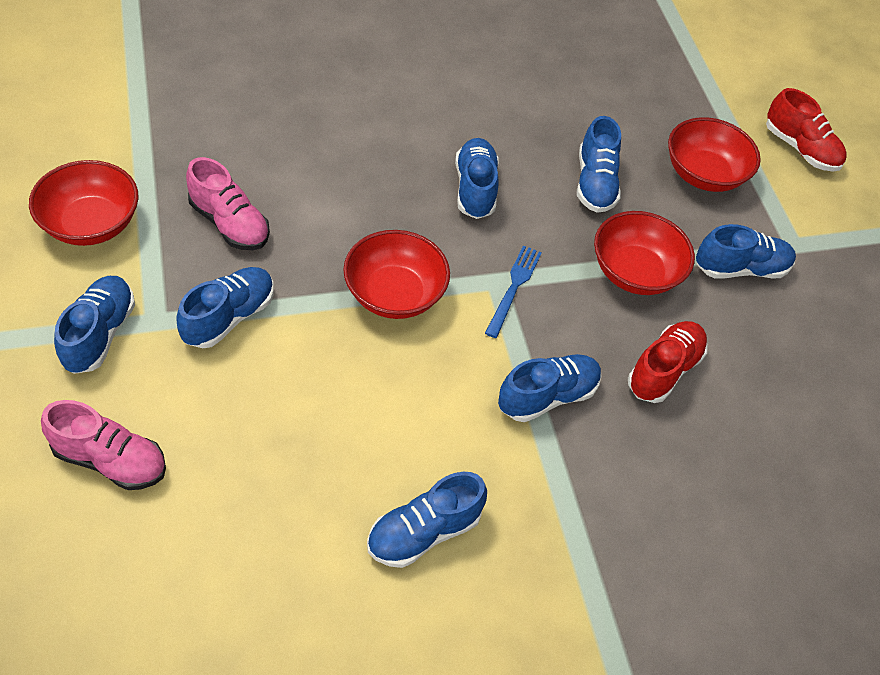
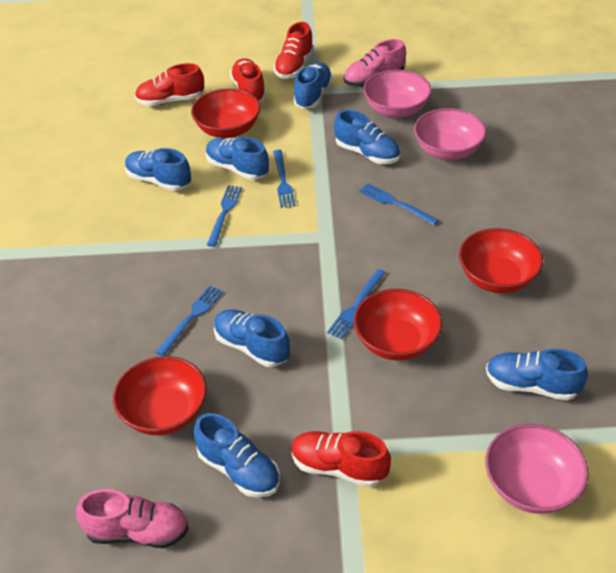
blue fork: [485,245,542,338] = 1 -> [155,285,223,356] [207,186,242,247] [273,150,296,208] [327,269,386,339] [359,183,439,225] = 5
pink bowl: none = 0 -> [363,69,432,118] [414,108,487,160] [485,424,589,514] = 3
red shoe: [628,321,708,403] [766,88,847,172] = 2 -> [135,63,204,106] [230,58,266,102] [274,22,314,79] [291,431,391,487] = 4

